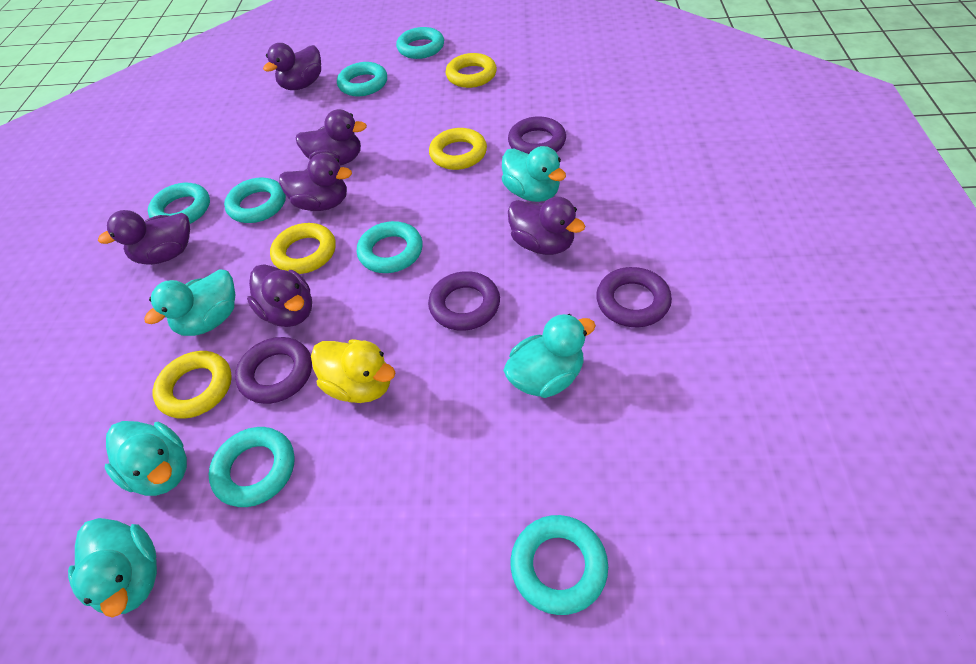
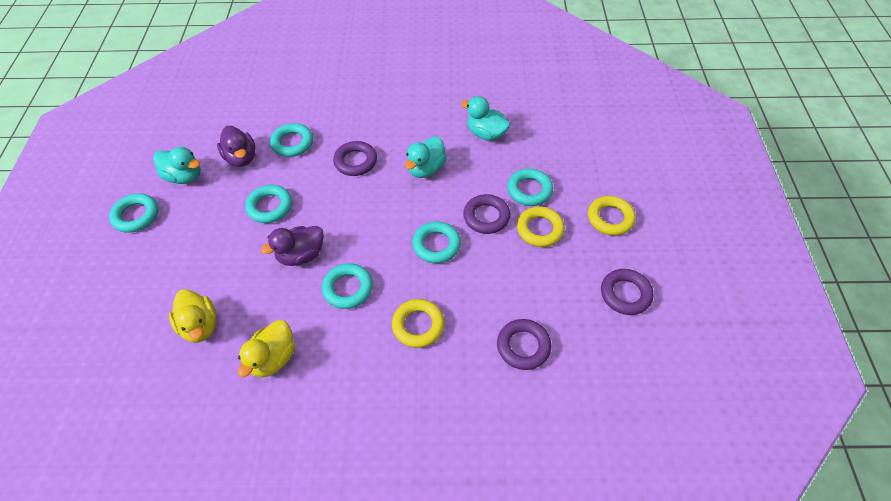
purple duck: [98,210,190,265] [247,264,312,327] [263,43,321,90] [279,153,352,211] [296,109,367,166] [508,197,585,255] = 6 -> [217,126,255,167] [261,226,324,266] = 2
turquoise duck: [68,518,157,618] [104,421,187,496] [144,269,236,336] [502,146,566,202] [503,314,596,398] = 5 -> [153,147,201,184] [405,136,447,178] [461,96,511,141] = 3
turquoise ring: [148,183,210,224] [209,427,295,507] [224,178,286,223] [337,62,387,96] [357,221,423,273] [396,27,444,59] [510,515,608,615] = 7 -> [109,193,158,233] [245,185,292,223] [270,123,313,157] [322,263,373,309] [412,222,461,263] [507,169,553,206] = 6
yellow duck: [311,339,396,403] = 1 -> [169,289,216,343] [238,320,295,377] = 2
yellow ring: [153,351,232,419] [270,223,336,274] [429,128,487,170] [446,53,497,88] = 4 -> [392,299,445,348] [517,206,565,247] [588,196,636,236] = 3

